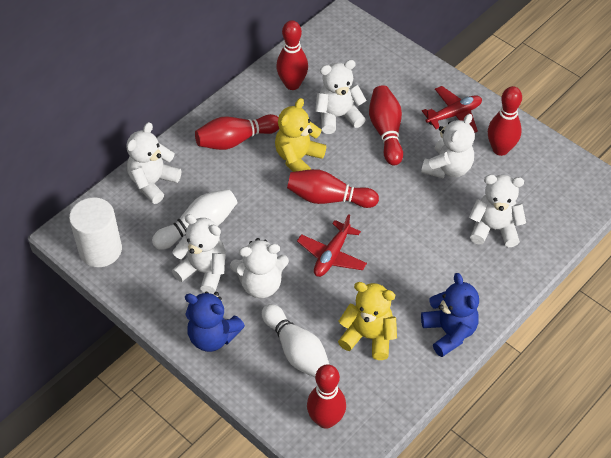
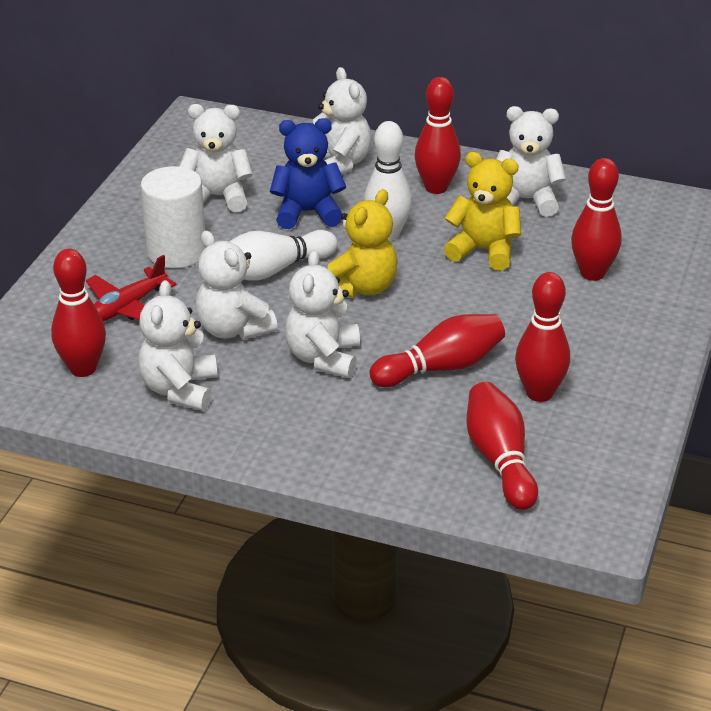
blue teddy bear: [185,292,245,352] [421,273,479,357] = 2 -> [270,118,346,229] = 1
red plane: [297,214,367,277] [422,86,482,133] = 2 -> [86,255,177,321] = 1

